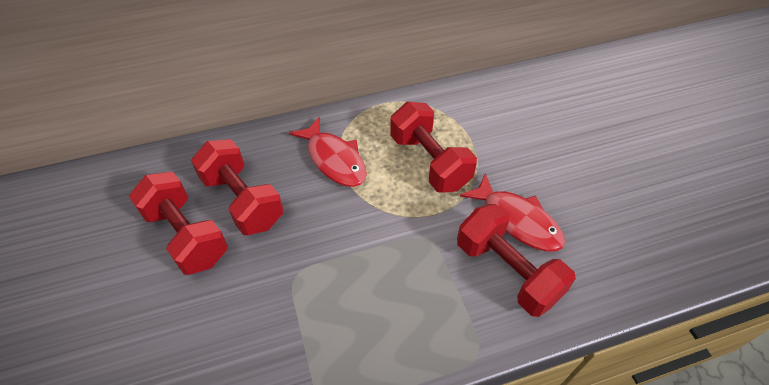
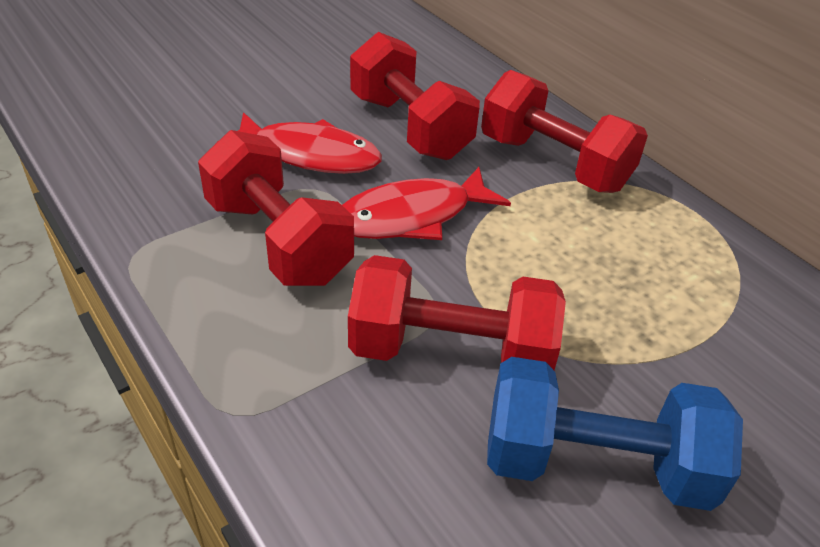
blue dumbbell: none = 0 -> [487,357,743,511] = 1

